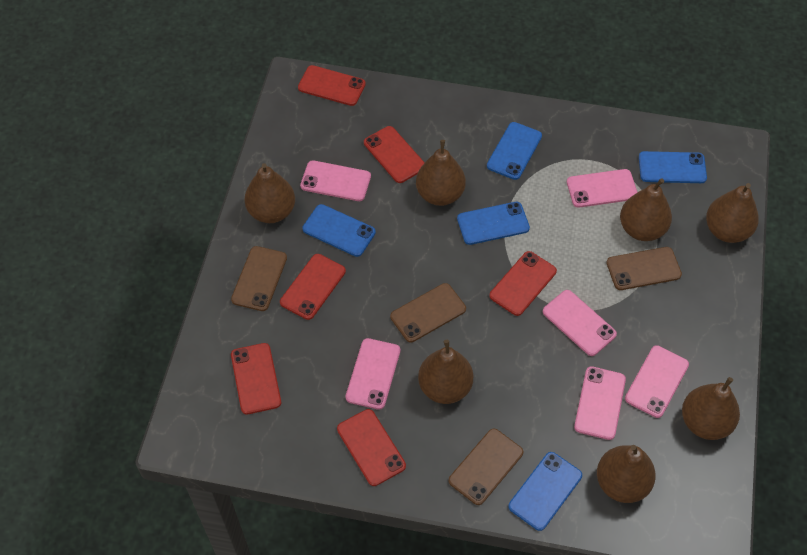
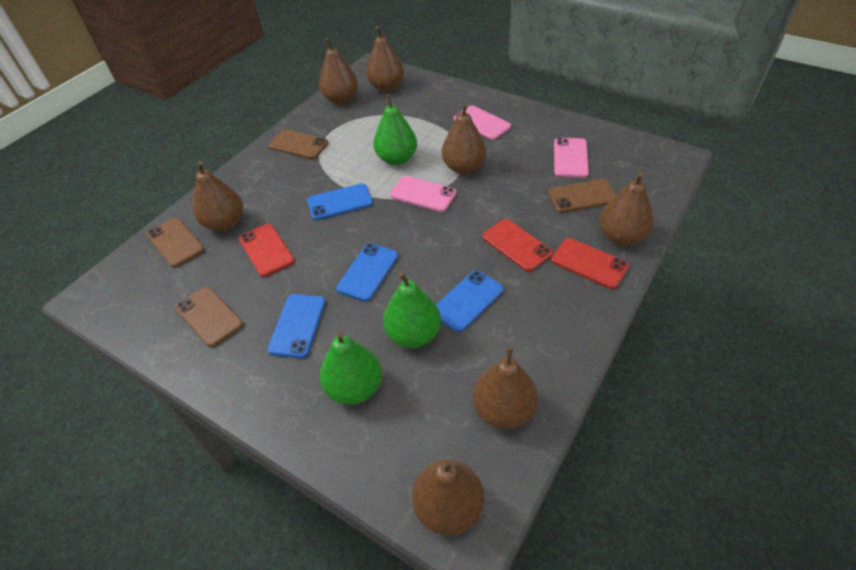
blue phone: [302,204,376,257] [457,202,530,245] [487,122,542,180] [508,452,582,531] [639,151,707,183] = 5 -> [267,294,326,358] [307,184,373,220] [336,243,398,302] [436,270,504,333] = 4
green pear: none = 0 -> [320,331,382,405] [373,94,417,165] [383,272,441,348] = 3
pink phone: [300,160,371,201] [346,338,400,410] [543,290,617,356] [567,169,637,208] [574,366,626,440] [625,345,689,418] = 6 -> [390,176,457,212] [454,105,511,140] [554,137,589,178] = 3
red phone: [231,343,281,415] [280,254,346,320] [298,65,366,106] [337,409,406,486] [364,126,425,183] [489,251,557,316] = 6 -> [239,223,294,277] [482,219,553,272] [551,238,629,289] = 3

